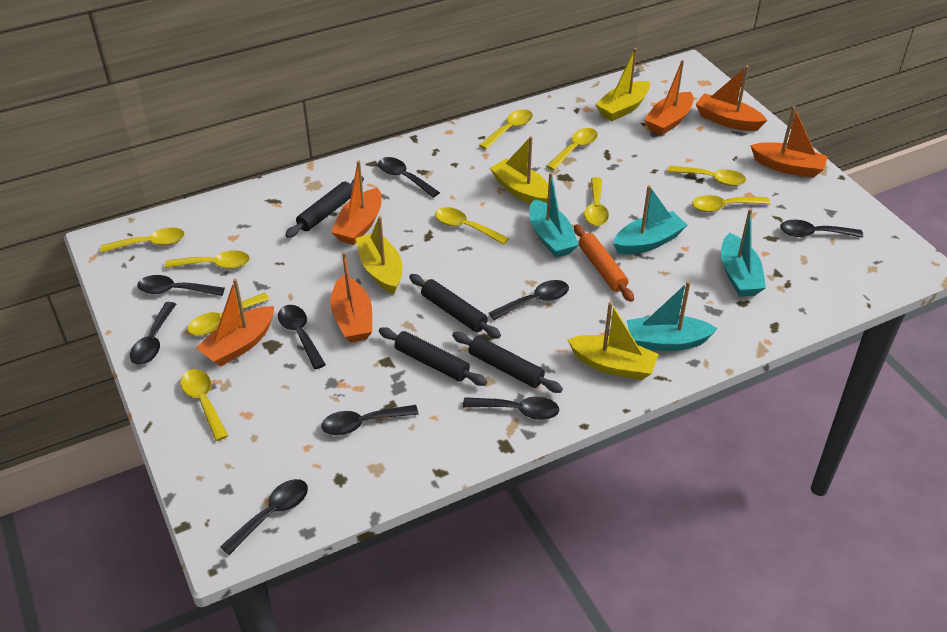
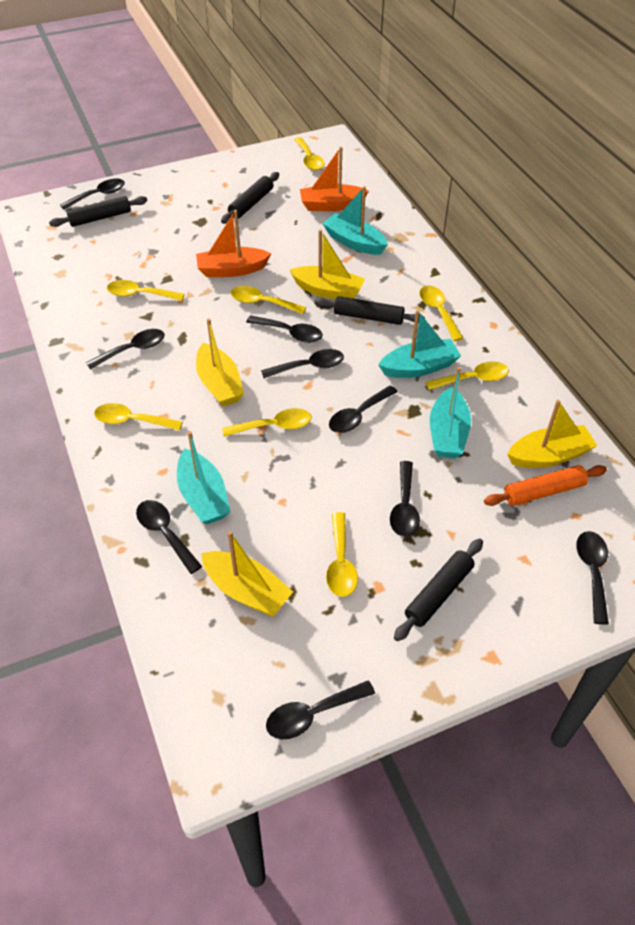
orange boat: [196,279,274,367] [330,252,372,343] [331,160,382,245] [644,60,693,136] [696,65,767,131] [750,106,828,178] = 6 -> [196,210,271,277] [300,146,369,211] = 2
yellow spoon: [100,227,185,253] [165,250,250,269] [181,369,228,441] [187,293,270,336] [435,207,509,245] [479,109,533,149] [546,128,598,170] [584,177,609,226] [668,166,746,186] [692,195,770,212] = 10 -> [94,403,183,431] [107,280,184,301] [222,408,311,437] [231,286,306,314] [294,137,324,171] [326,512,358,597] [419,286,463,341] [425,361,509,390] = 8

